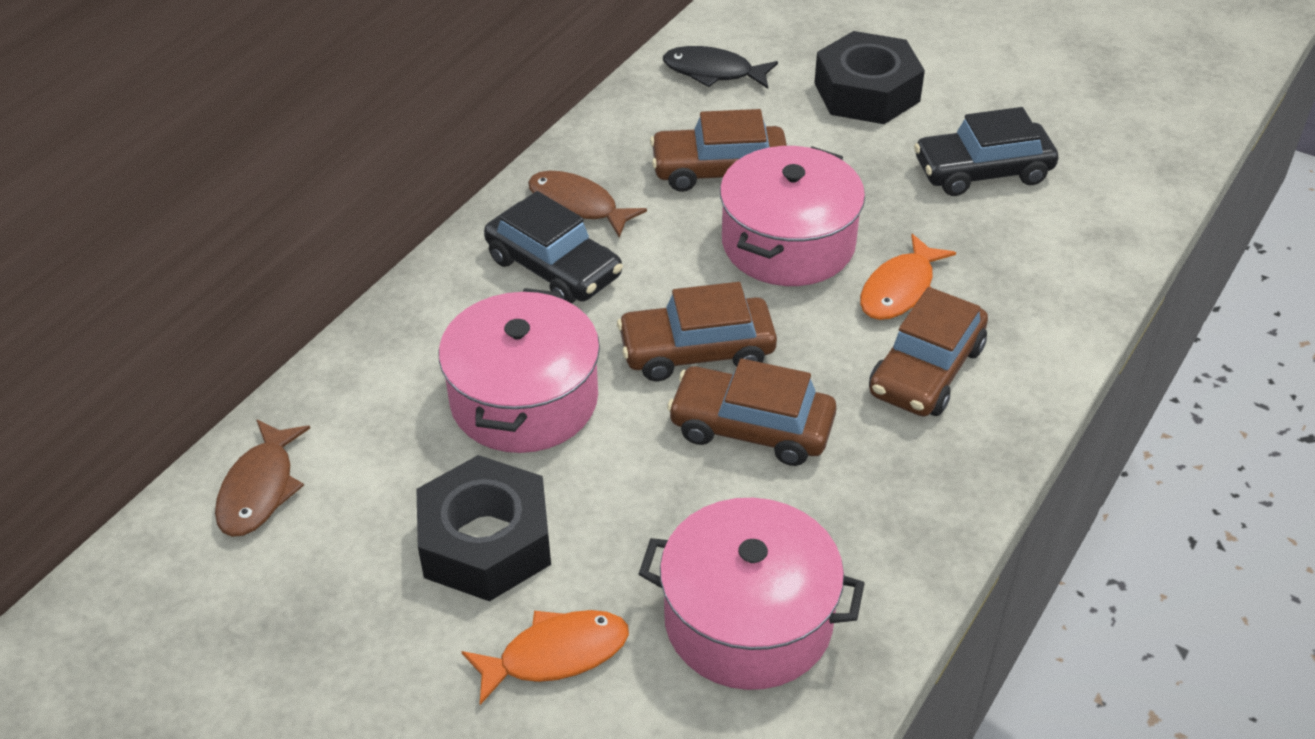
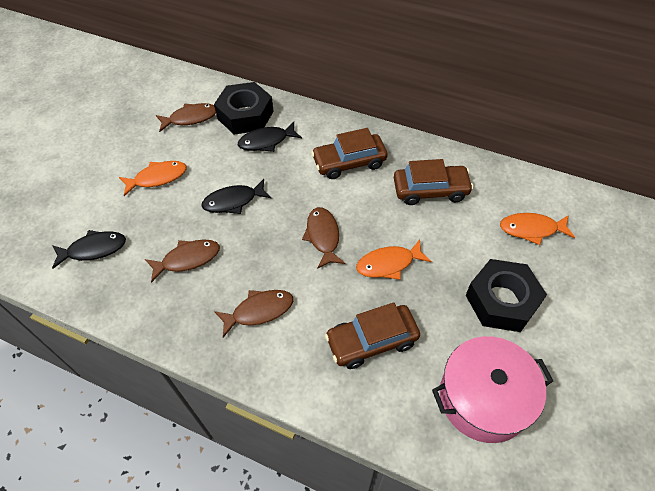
black car: [484,191,623,304] [914,107,1058,196] = 2 -> none = 0
black fish: [663,46,778,89] = 1 -> [52,230,126,269] [201,179,272,214] [238,122,302,152] = 3
brown car: [617,282,777,381] [650,109,787,192] [667,358,836,466] [869,287,988,417] = 4 -> [311,128,388,179] [325,303,420,369] [394,159,473,205] = 3
brown fish: [215,419,310,537] [528,171,647,238] = 2 -> [145,239,220,283] [156,103,216,132] [214,290,293,337] [302,207,345,269] = 4
orange fish: [461,610,629,705] [860,234,956,320] = 2 -> [119,161,187,196] [356,239,431,280] [500,213,575,245] = 3
pink pot: [439,288,600,453] [639,498,865,690] [720,146,865,286] = 3 -> [432,336,553,443] = 1

